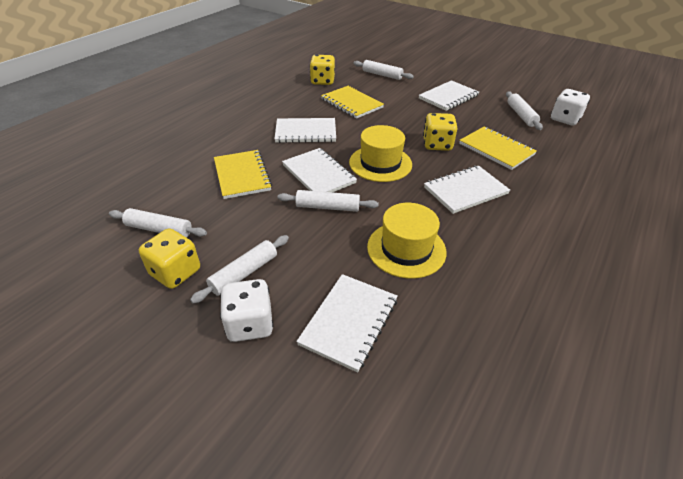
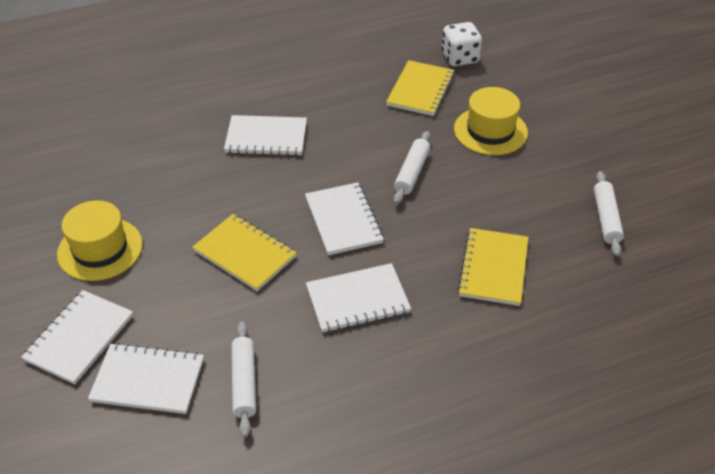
white dice: [220,279,273,342] [551,89,590,125] = 2 -> [442,22,482,66] = 1
white rolling pin: [109,208,207,238] [190,235,289,303] [278,190,379,212] [353,60,414,80] [506,91,543,130] = 5 -> [231,321,256,437] [394,131,430,204] [594,171,624,256] = 3
yellow dice: [139,228,200,289] [310,54,335,85] [423,113,457,151] = 3 -> none = 0

